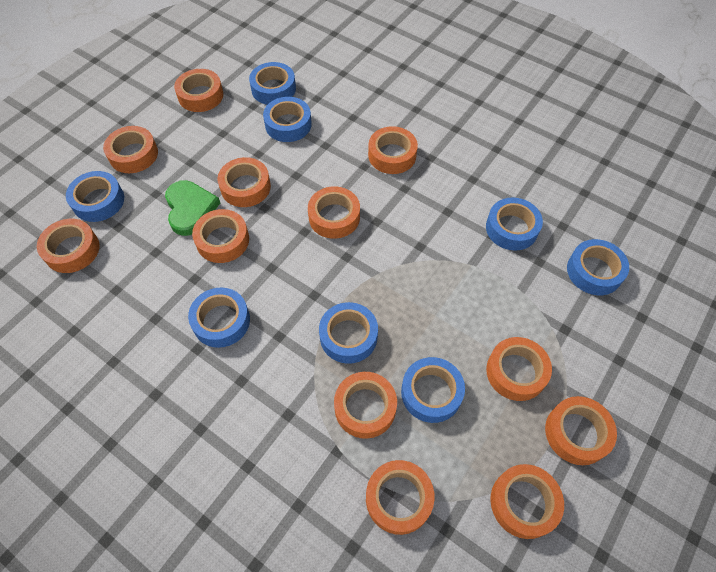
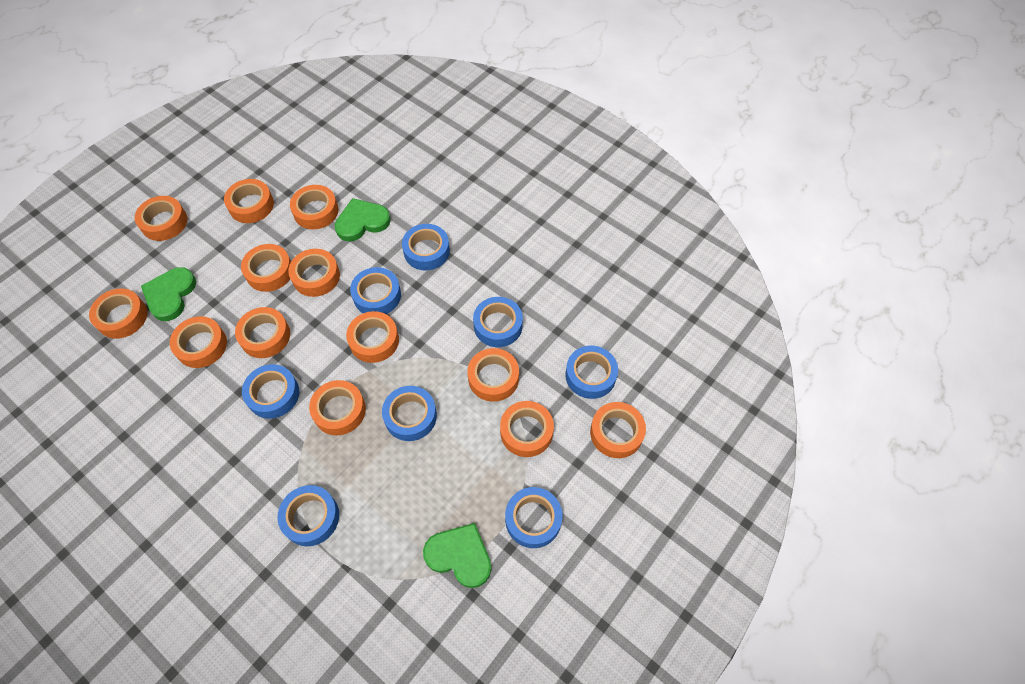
green heart: [165,180,220,236] = 1 -> [141,267,196,321] [335,198,391,242] [423,523,491,588] = 3
orange tape: [37,219,99,273] [103,126,158,173] [174,69,223,112] [192,209,249,263] [217,157,271,207] [308,187,360,239] [334,372,397,439] [366,460,435,535] [368,126,418,174] [486,337,552,401] [490,464,564,539] [545,396,617,465] = 12 -> [89,288,147,339] [135,196,187,241] [170,316,227,368] [224,179,274,223] [235,307,290,358] [241,244,291,292] [288,249,340,297] [290,185,338,229] [309,380,366,435] [346,311,399,363] [468,348,519,402] [500,401,554,457] [590,402,646,458] = 13

